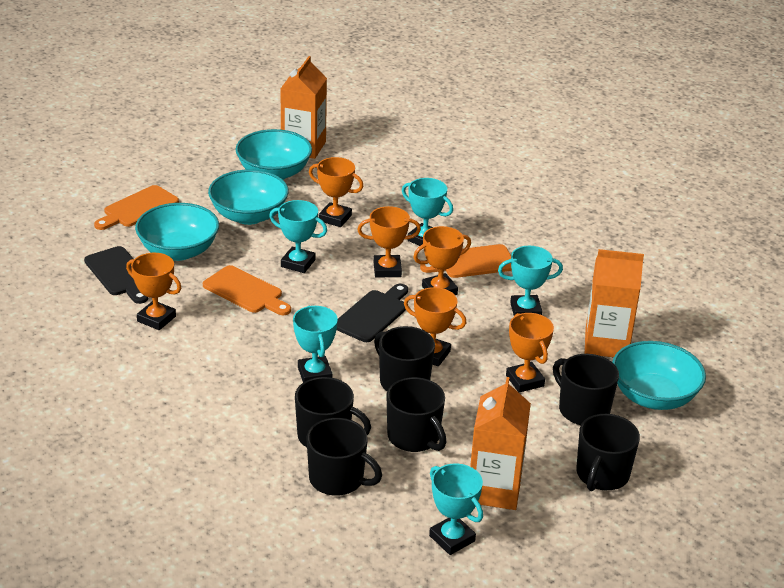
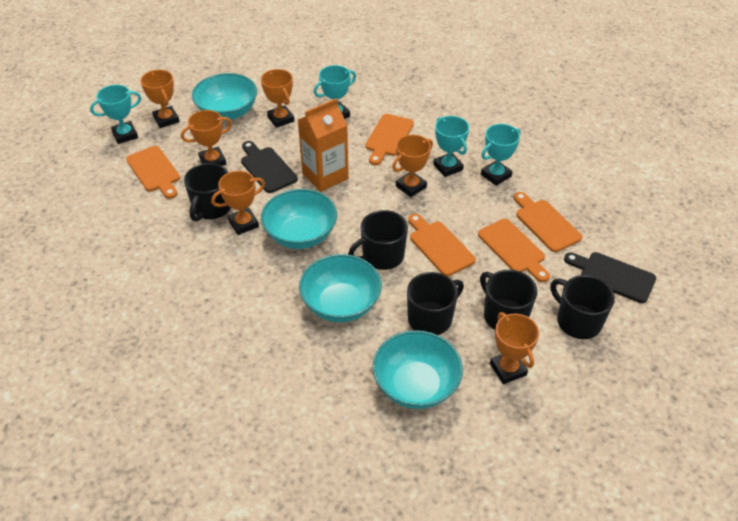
black mug: [295,377,371,447] [307,418,382,496] [374,326,435,391] [386,377,446,452] [553,354,619,425] [576,414,640,491] = 6 -> [184,163,231,222] [348,210,408,270] [407,272,464,335] [480,270,537,330] [550,275,615,339] = 5
orange carton: [281,56,327,159] [470,377,531,510] [585,249,644,357] = 3 -> [298,98,349,192] = 1
orange cutting board: [94,185,179,230] [203,265,291,315] [420,244,512,278] = 3 -> [126,146,180,199] [365,114,414,165] [408,214,476,276] [478,219,550,282] [514,192,582,252] = 5
turquoise trophy: [269,200,327,273] [293,306,338,383] [402,178,453,246] [429,463,483,555] [498,246,563,315] = 5 -> [90,85,141,144] [313,65,356,119] [433,116,469,177] [481,124,521,186] = 4

